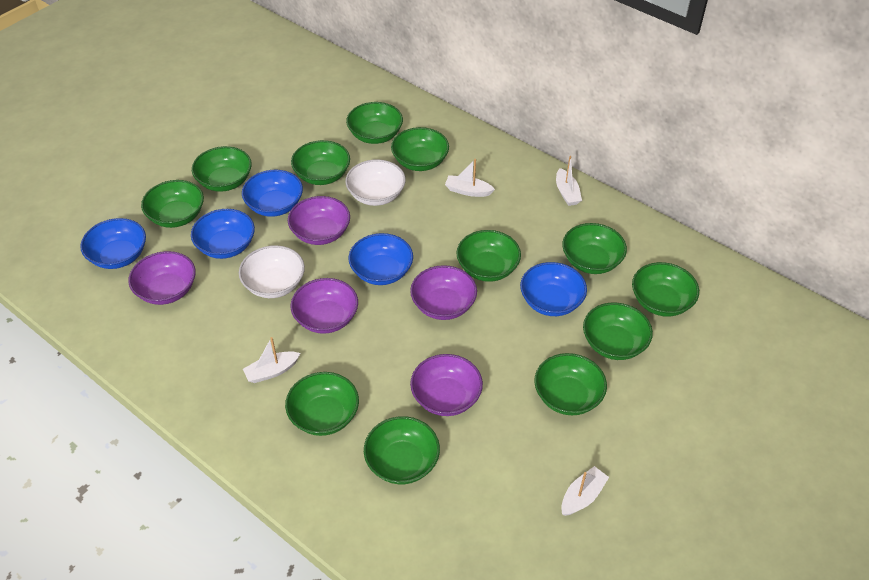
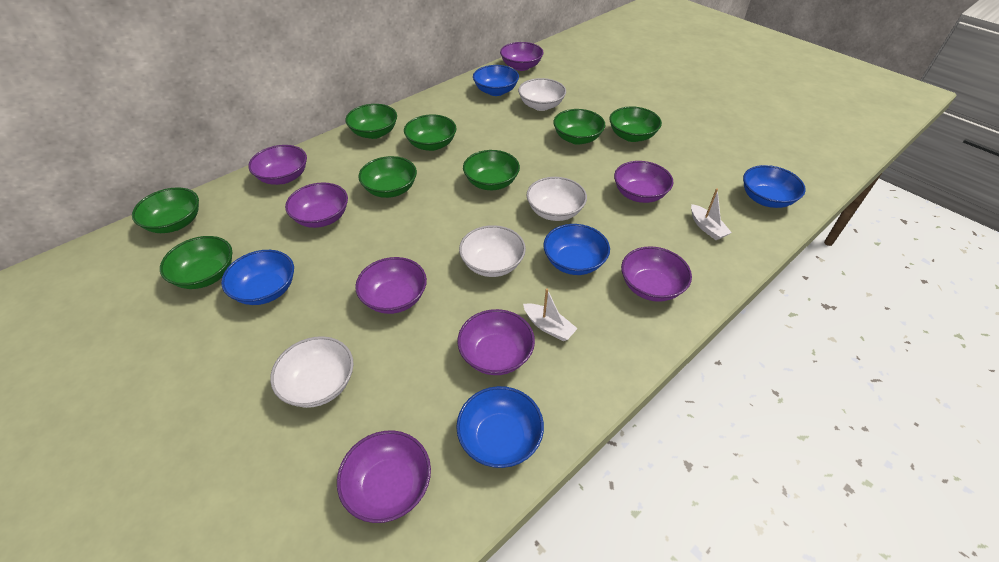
green bowl: [141,180,204,228] [192,146,252,192] [285,372,359,436] [291,140,350,185] [346,102,403,144] [364,416,440,484] [391,127,449,171] [457,230,521,282] [534,353,607,415] [562,223,627,274] [583,303,653,360] [632,262,699,317] = 12 -> [132,187,199,233] [160,236,232,289] [345,104,397,139] [358,156,417,198] [404,114,456,151] [463,150,520,190] [553,109,605,145] [609,106,662,142] = 8
purple bowl: [129,251,196,305] [288,196,350,245] [291,278,358,334] [410,265,477,320] [410,354,483,416] = 5 -> [248,145,307,185] [285,182,348,228] [337,430,431,523] [355,257,427,314] [457,309,535,375] [500,42,544,71] [614,161,674,203] [621,246,692,302] = 8
white boat: [243,337,300,383] [445,159,495,197] [556,156,582,206] [561,466,609,516] = 4 -> [523,288,578,341] [691,188,732,240] = 2
white bowl: [239,245,305,298] [345,159,406,206] = 2 -> [270,336,354,408] [459,225,526,277] [518,78,566,111] [526,177,587,221] = 4

